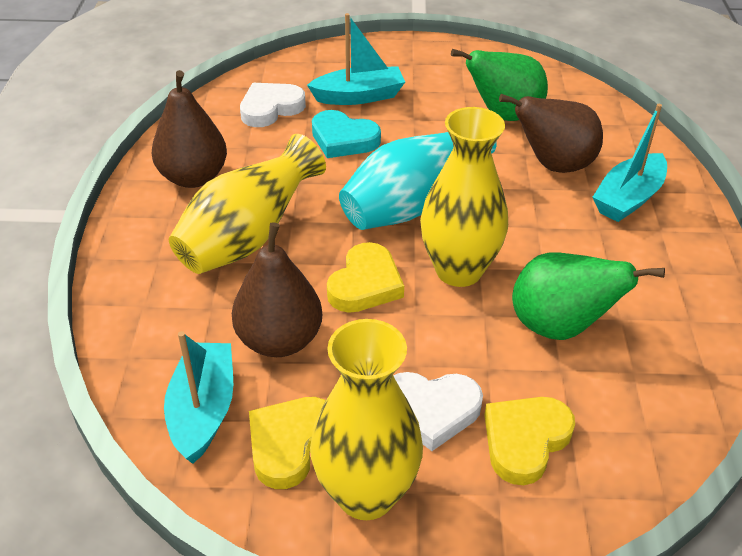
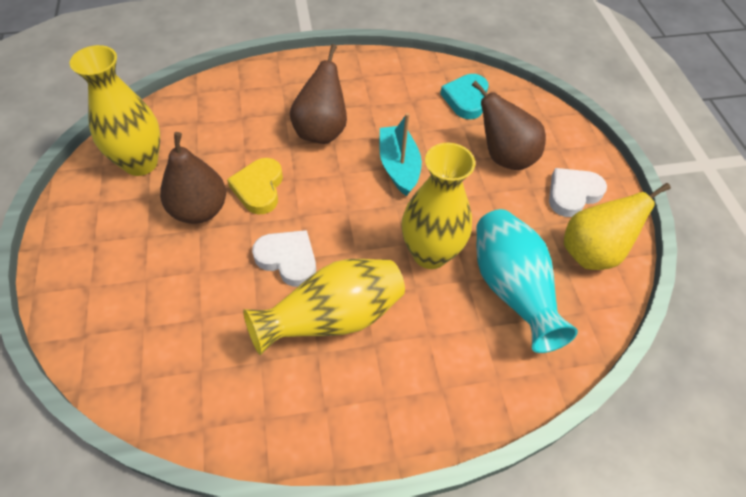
green pear: [451,49,548,121] [512,252,665,340] = 2 -> none = 0
turquoise boat: [164,331,233,464] [307,13,405,105] [593,104,667,222] = 3 -> [379,113,422,196] = 1
yellow heart: [249,397,326,489] [327,242,404,313] [484,397,575,485] = 3 -> [227,158,283,215] = 1
yellow pear: none = 0 -> [564,183,671,270] = 1

